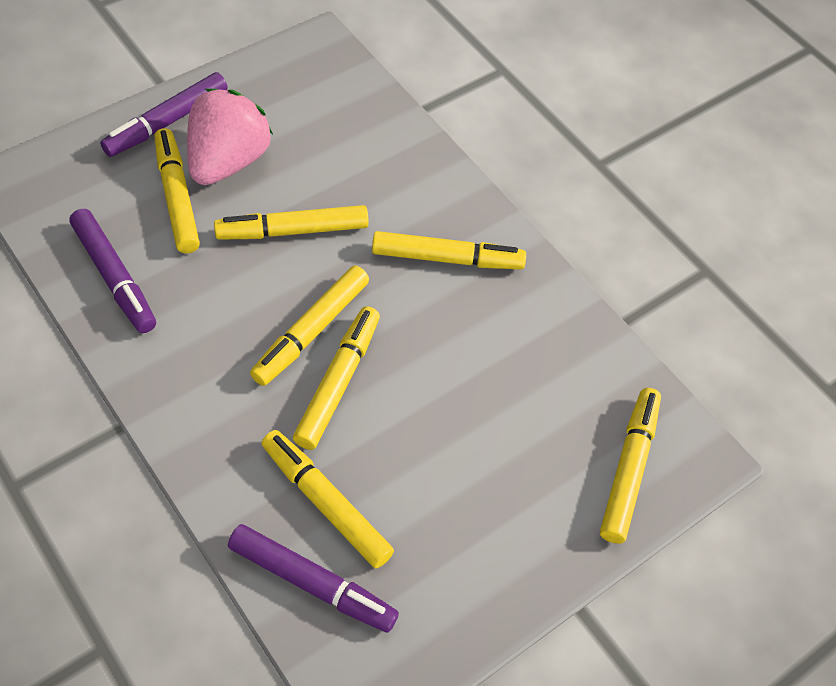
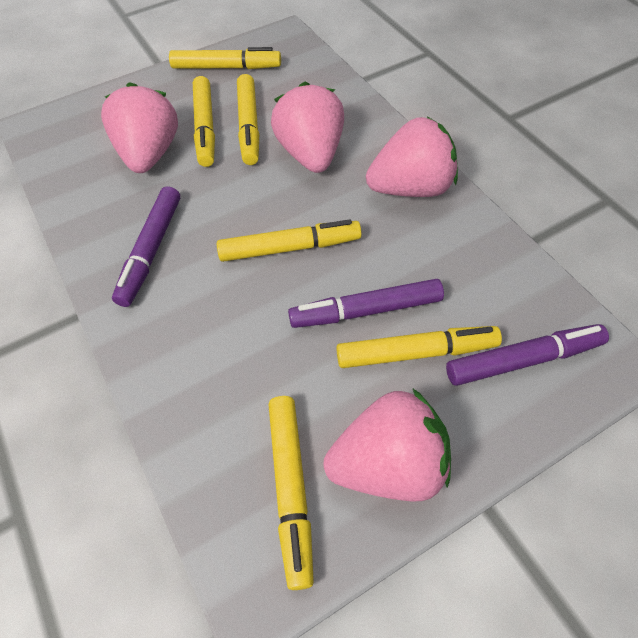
pink strawberry: [187,89,273,185] = 1 -> [101,82,178,173] [271,82,344,173] [323,389,451,501] [366,117,458,197] = 4
yellow marker: [154,128,200,253] [214,205,369,240] [250,265,369,386] [261,430,394,569] [293,306,380,450] [372,231,526,269] [600,388,661,544] = 7 -> [169,47,281,69] [193,76,215,167] [217,219,362,262] [237,74,259,165] [269,396,314,590] [336,326,502,368] = 6

